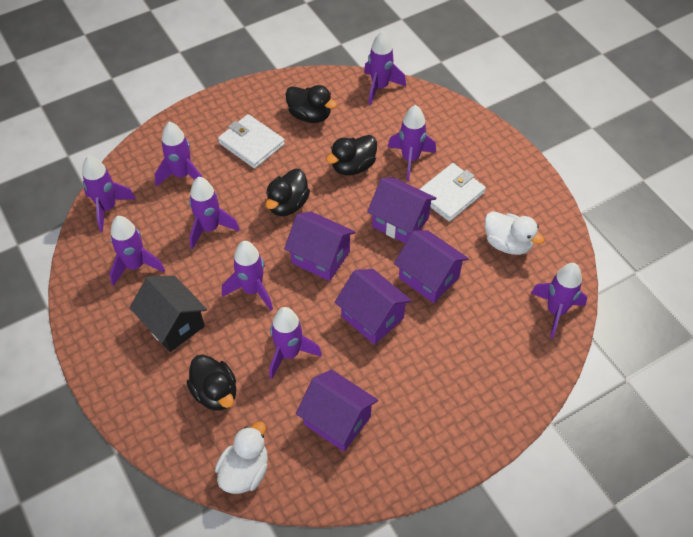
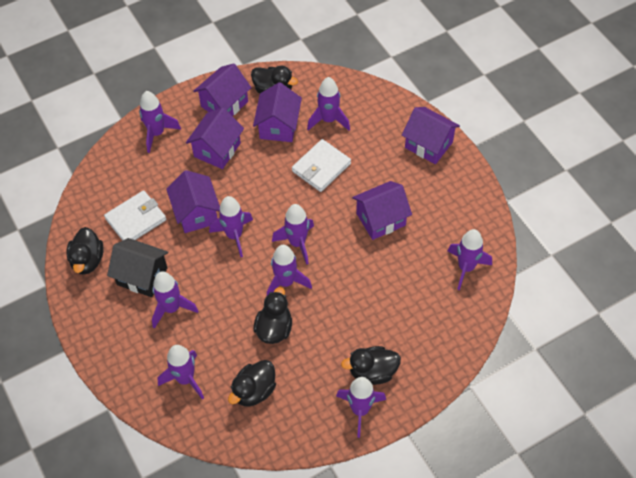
black duck: [186,355,236,411] [266,169,310,216] [285,85,337,123] [326,135,377,176] = 4 -> [66,227,104,275] [228,360,276,407] [251,66,298,94] [253,287,292,344] [341,346,401,385] = 5
purple house: [284,212,355,281] [296,369,378,452] [335,269,412,345] [367,177,437,243] [394,230,469,303] = 5 -> [166,170,220,233] [186,107,244,169] [193,63,252,116] [253,82,302,142] [352,181,412,240] [402,107,460,164] = 6
white duck: [215,421,268,494] [485,211,545,255] = 2 -> none = 0

